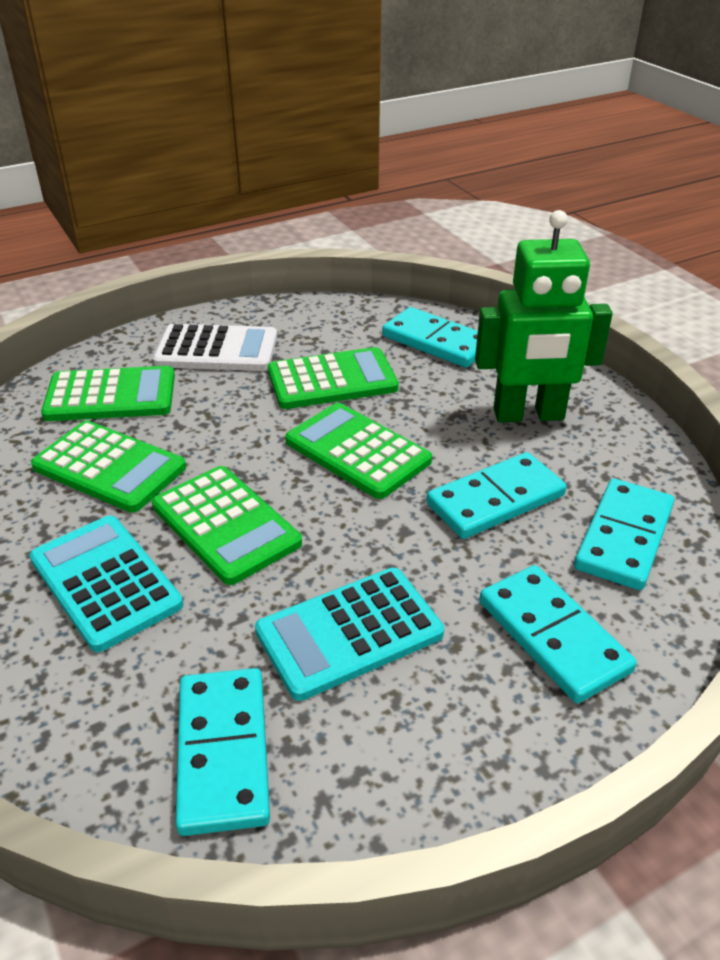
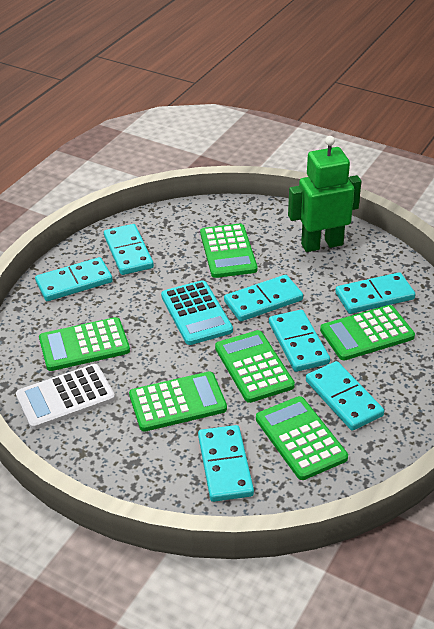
green calculator: [31,421,186,512] [41,366,175,421] [152,466,302,585] [268,347,399,409] [285,403,432,499] = 5 -> [39,317,130,371] [129,371,227,432] [200,223,257,278] [215,330,295,403] [256,396,348,480] [320,305,415,360] = 6
turquoise calculator: [29,516,183,652] [255,568,444,701] = 2 -> [161,280,233,345] = 1
turquoise domino: [175,668,270,836] [382,307,478,368] [426,452,567,539] [479,565,637,703] [574,478,674,590] = 5 -> [35,257,113,301] [104,224,154,275] [198,425,254,502] [224,275,303,321] [269,310,330,372] [306,361,384,431] [335,272,415,314] = 7

